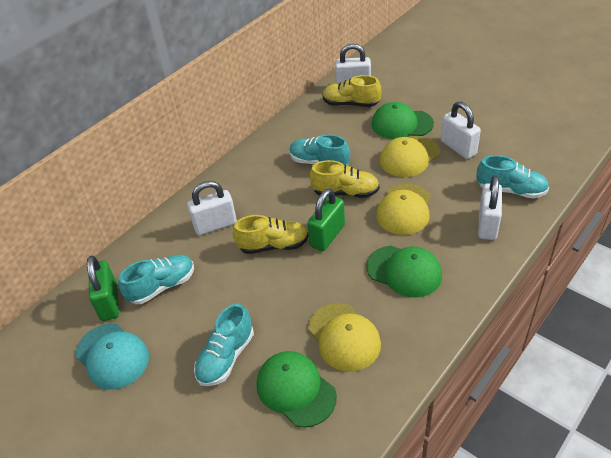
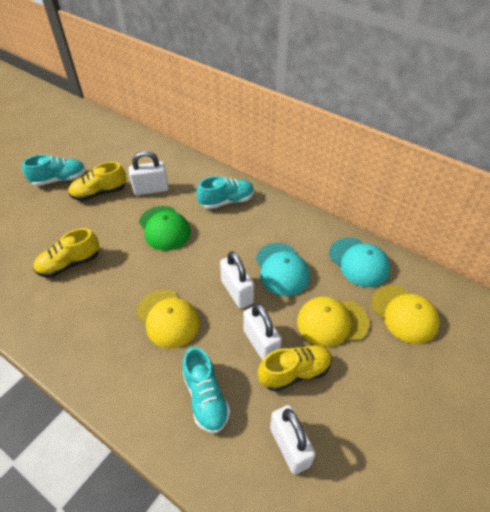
green cap: [257,351,337,428] [366,246,442,298] [371,102,434,139] = 3 -> [139,206,191,251] = 1
green padlock: [87,256,119,321] [307,188,345,251] = 2 -> none = 0
turquoise cap: [76,324,149,390] = 1 -> [256,243,310,296] [329,238,390,287] = 2
turquoise shoe: [118,255,194,304] [194,303,254,386] [289,134,350,165] [476,155,549,199] = 4 -> [22,155,86,186] [182,347,230,433] [197,176,254,209] = 3

